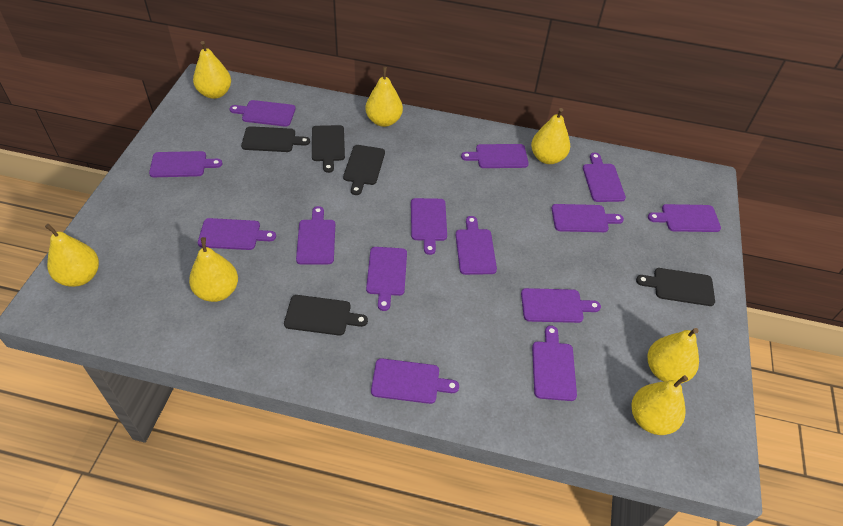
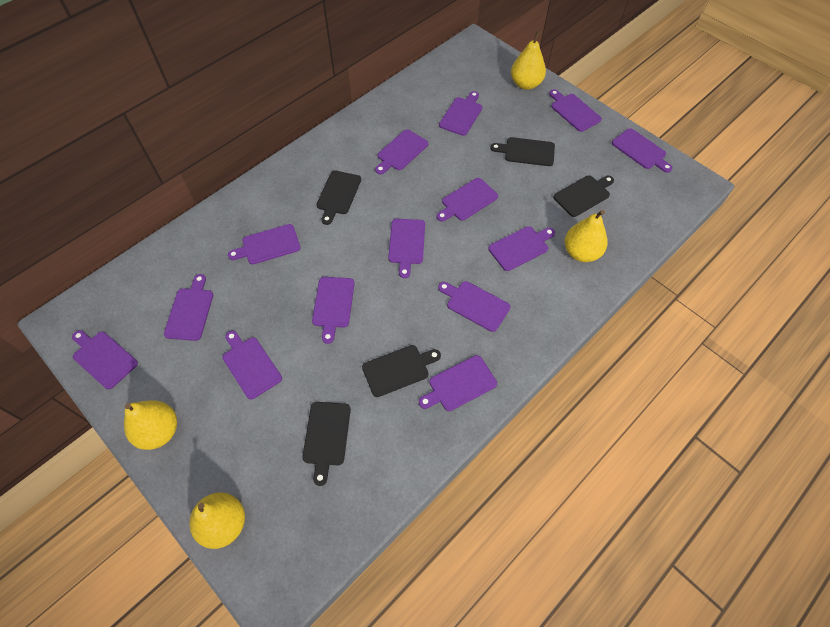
yellow pear: [45,224,99,287] [189,237,238,302] [193,41,231,99] [365,67,403,127] [531,108,570,164] [631,375,688,435] [647,328,699,384] = 7 -> [124,400,177,450] [189,492,245,549] [511,31,546,90] [565,210,607,262] = 4

